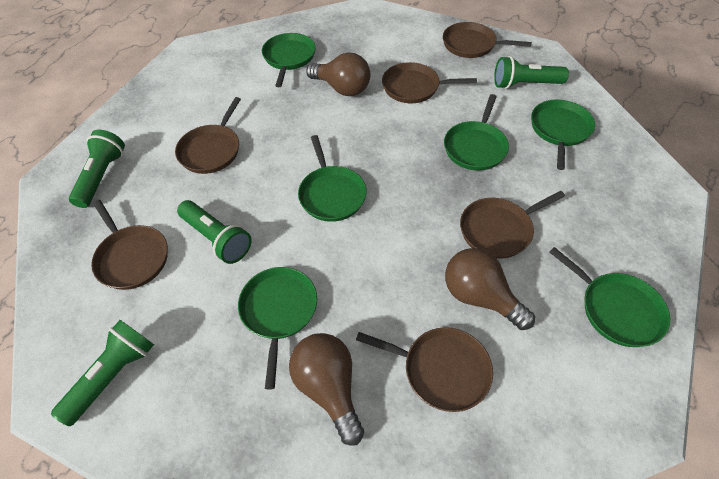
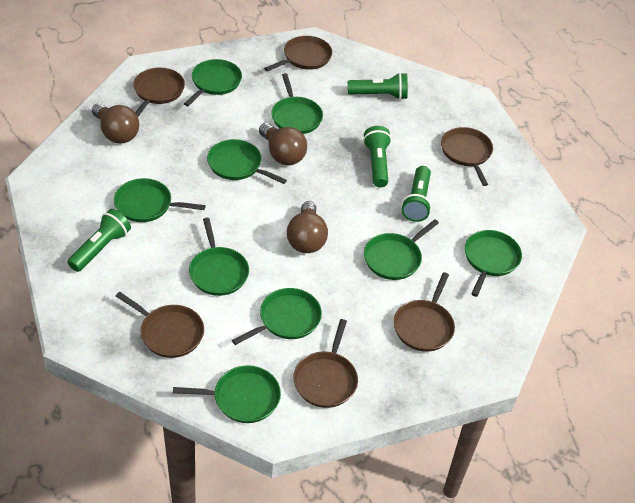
green pan: [238,267,317,390] [262,33,316,87] [298,135,367,222] [444,94,509,171] [531,100,595,170] [549,247,670,347] = 6 -> [114,178,206,222] [173,365,281,423] [184,59,242,106] [189,218,249,296] [207,139,287,184] [232,288,322,345] [271,73,323,134] [364,219,439,280] [465,230,522,297] = 9

